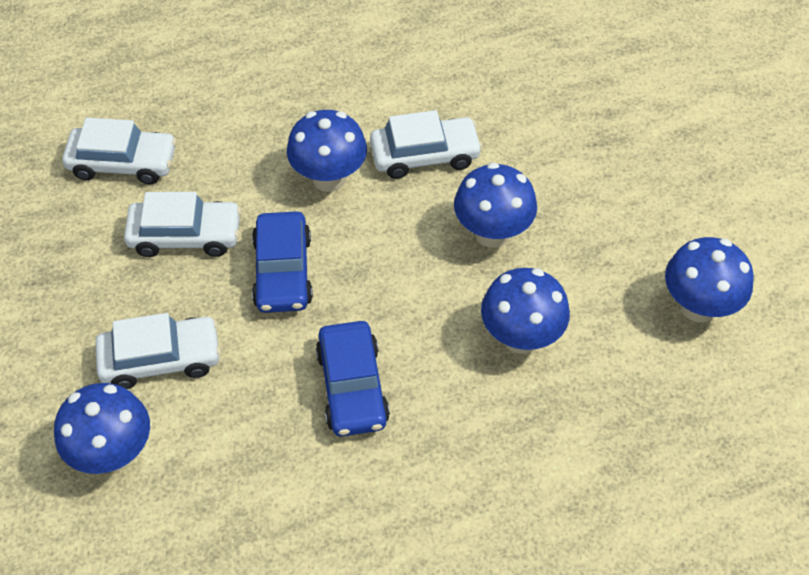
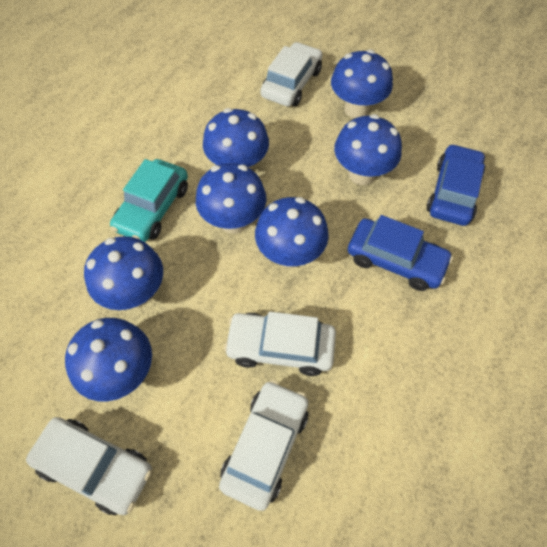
blue mushroom: [54,383,150,474] [287,110,367,192] [454,162,537,248] [481,268,570,354] [665,237,754,323] = 5 -> [65,318,152,401] [84,236,163,310] [196,163,267,234] [203,108,269,169] [255,197,329,268] [331,50,393,118] [334,114,402,185] = 7
turquoise car: none = 0 -> [110,159,188,242] = 1

